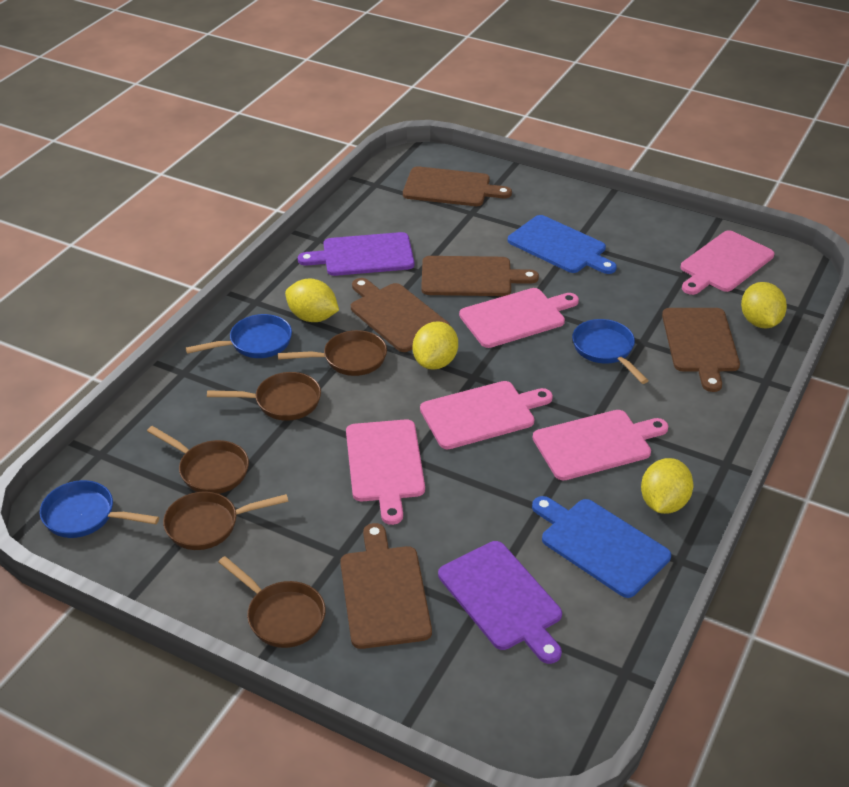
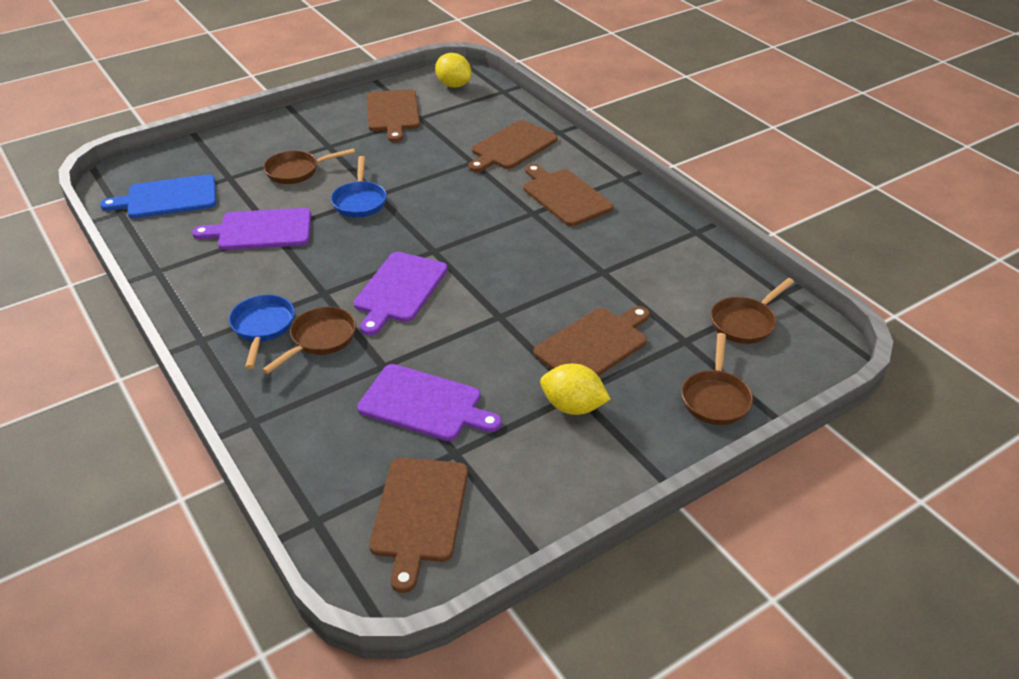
blue cutting board: [508,215,617,274] [532,496,671,598] = 2 -> [100,174,216,218] = 1
blue pan: [40,480,159,538] [186,314,292,358] [572,319,649,384] = 3 -> [229,295,295,369] [331,156,387,218] = 2
brown pan: [147,426,249,494] [163,492,289,550] [207,372,321,421] [219,556,326,648] [278,330,387,376] = 5 -> [262,307,356,374] [264,148,355,184] [681,333,753,425] [711,278,794,344] = 4
pink cutting board: [346,419,425,525] [420,381,553,449] [459,288,579,348] [533,410,668,480] [680,230,774,295] = 5 -> none = 0
purple cutting board: [298,232,414,276] [438,541,562,664] = 2 -> [192,208,311,250] [354,252,448,335] [357,364,502,441] = 3
yellow lemon: [285,279,339,322] [413,321,458,370] [641,458,693,514] [741,282,787,328] = 4 -> [435,53,471,88] [540,364,611,415] = 2

